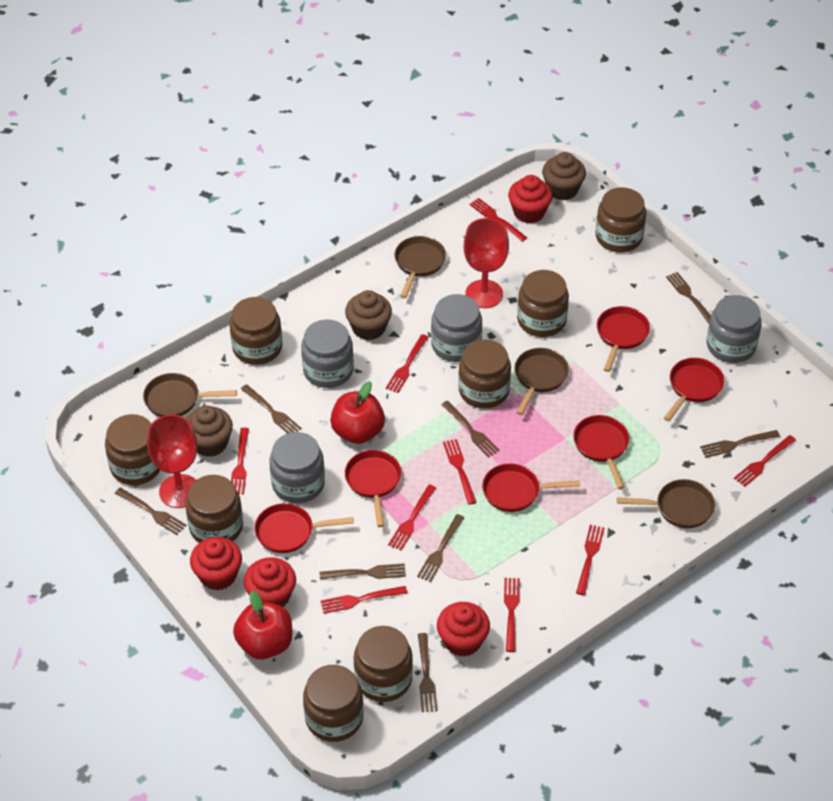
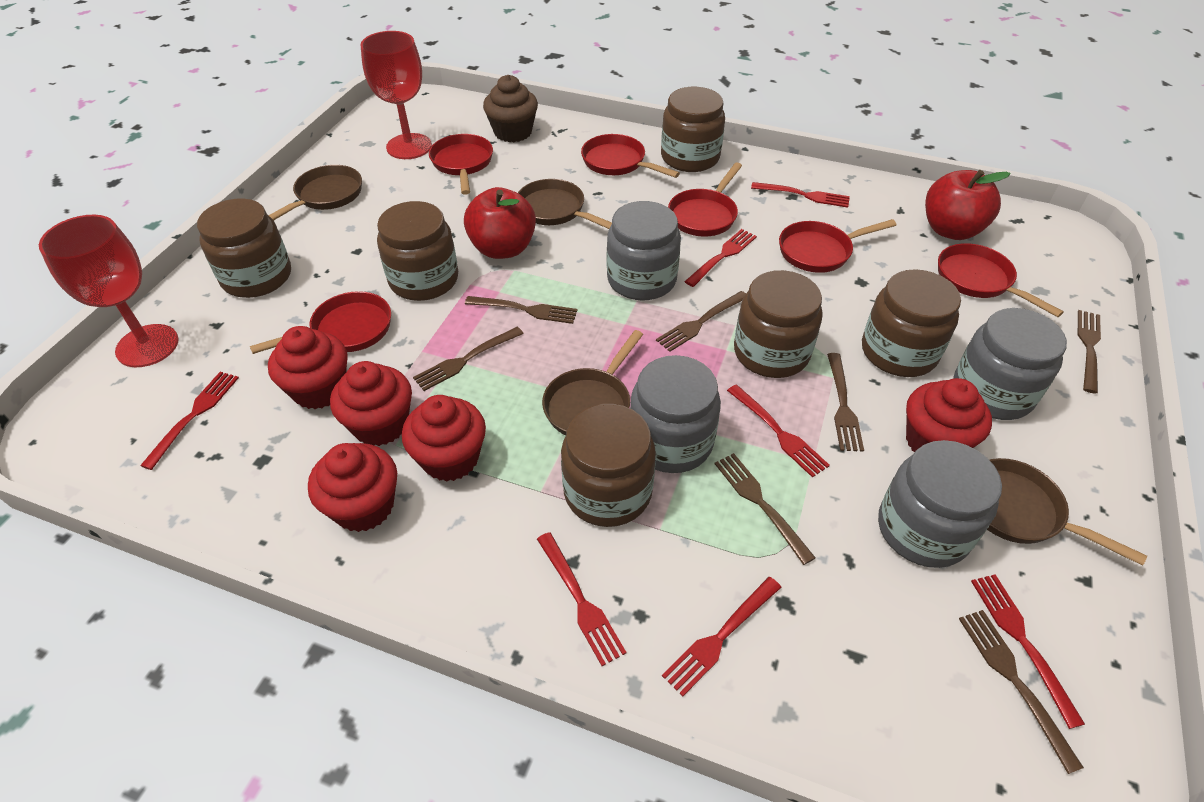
brown cupcake: [186,406,233,457] [345,290,392,340] [542,152,586,200] = 3 -> [483,75,538,142] = 1
brown fork: [115,488,186,535] [241,384,302,434] [320,563,406,579] [417,514,465,582] [418,633,438,712] [441,401,500,458] [666,272,711,324] [700,430,780,458] = 8 -> [413,327,524,391] [465,296,577,324] [656,291,746,352] [714,453,816,565] [827,353,864,452] [959,610,1084,774] [1078,310,1101,394] = 7
brown jar: [105,414,160,485] [185,475,243,543] [229,297,282,365] [303,665,363,742] [354,626,413,702] [458,339,511,409] [517,270,569,337] [596,187,646,252] = 8 -> [197,198,291,298] [377,201,458,301] [561,404,656,527] [661,87,725,172] [734,270,823,378] [862,269,961,377] = 6
red cupcake: [190,537,242,591] [244,557,296,607] [437,602,490,657] [508,175,553,223] = 4 -> [268,326,348,409] [308,443,397,532] [330,361,412,446] [402,395,486,482] [906,378,992,452] = 5
red fork: [231,428,249,495] [321,586,407,614] [386,334,429,393] [388,484,436,550] [443,439,477,505] [469,198,527,241] [504,578,520,652] [576,525,604,595] [734,435,796,487] = 9 -> [140,372,239,470] [537,532,627,666] [662,577,782,697] [684,229,757,287] [727,385,830,478] [751,182,850,208] [971,574,1085,729] = 7

